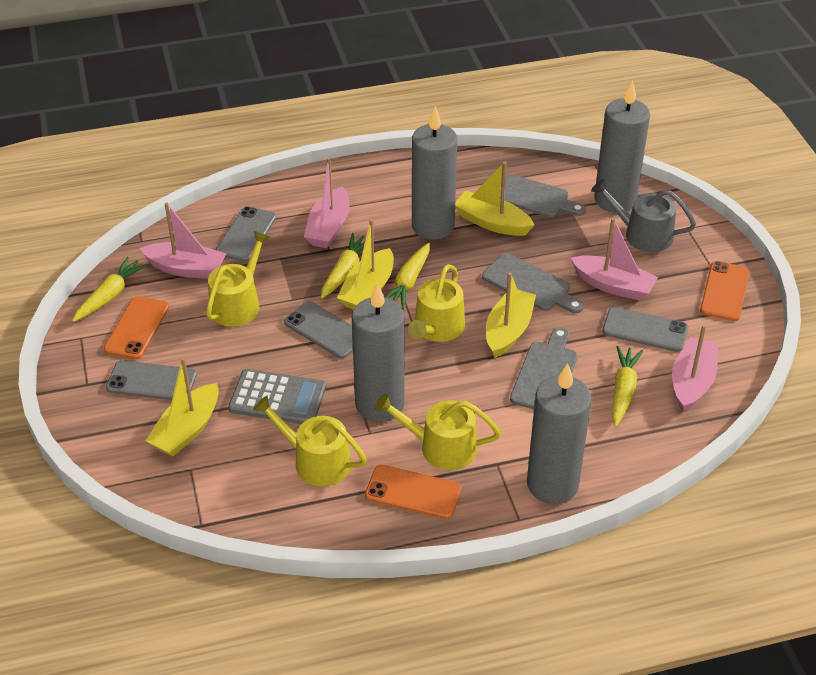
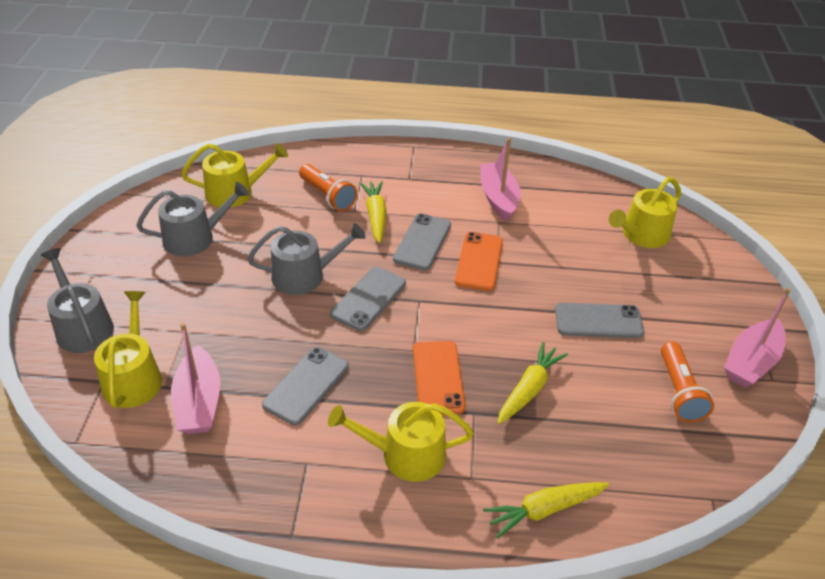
grey calculator: [228,369,326,424] = 1 -> none = 0
grey candle: [352,283,405,422] [412,106,457,240] [527,363,592,504] [594,80,650,213] = 4 -> none = 0
grey cutting board: [482,253,584,313] [500,173,586,217] [510,327,577,409] = 3 -> none = 0
grey watering can: [591,179,696,252] = 1 -> [41,248,114,353] [136,182,249,256] [247,223,366,295] = 3
orange flashlight: none = 0 -> [299,164,357,211] [661,342,714,423] = 2
orange phone: [104,296,169,359] [365,465,461,519] [700,261,750,321] = 3 -> [413,341,466,415] [455,232,503,291] = 2
pink boat: [139,202,226,279] [304,157,350,248] [571,218,658,301] [672,325,718,412] = 4 -> [171,323,220,434] [480,138,520,222] [724,288,791,388] = 3
yellow boat: [145,358,219,457] [337,219,394,310] [455,162,534,236] [486,272,536,358] = 4 -> none = 0
yellow carrot: [72,257,147,322] [321,233,375,299] [385,243,430,310] [612,346,643,427] = 4 -> [360,181,387,243] [483,482,609,539] [497,342,568,424] = 3

